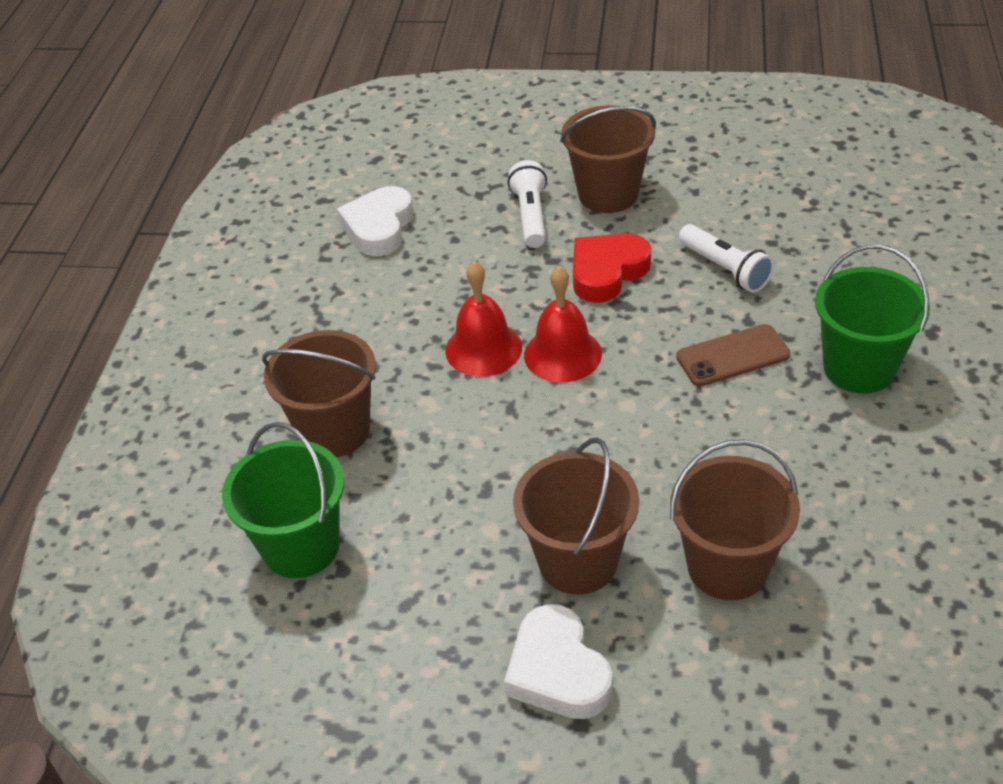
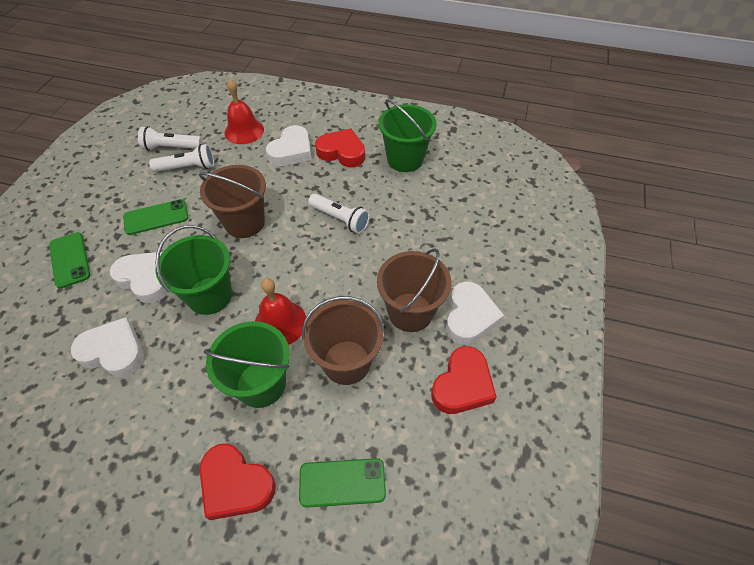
brown bucket: [262,330,376,457] [513,437,639,594] [560,105,656,213] [670,439,800,600] = 4 -> [199,165,266,238] [302,296,385,385] [377,248,451,332] = 3
brown phone: [676,324,790,386] = 1 -> none = 0
green bucket: [222,422,344,578] [815,245,930,393] = 2 -> [155,225,232,315] [204,321,290,408] [378,99,437,172] = 3
green phone: none = 0 -> [49,232,90,289] [123,199,188,235] [299,458,386,508] = 3
red heart: [573,233,651,303] = 1 -> [200,444,276,520] [315,128,365,167] [431,346,497,414] = 3
white flashlight: [508,160,547,248] [679,224,774,293] = 2 -> [138,126,202,151] [149,144,214,172] [308,194,370,234] = 3
white heart: [337,186,413,256] [504,604,612,719] = 2 -> [71,317,144,377] [110,251,168,303] [266,125,312,166] [446,282,504,345] = 4

